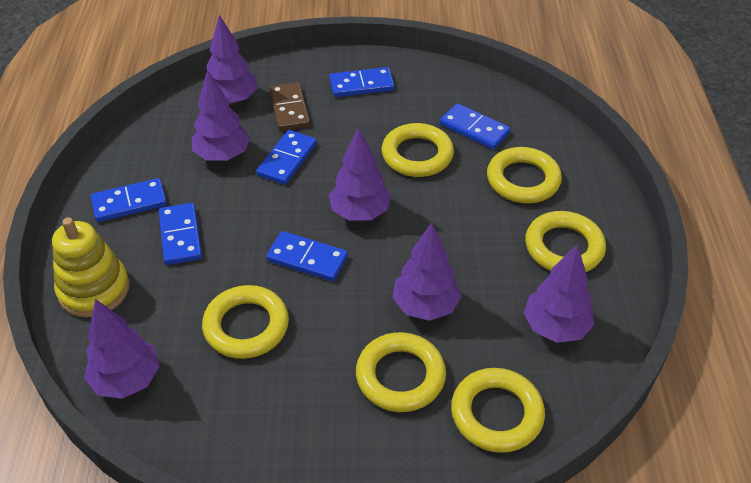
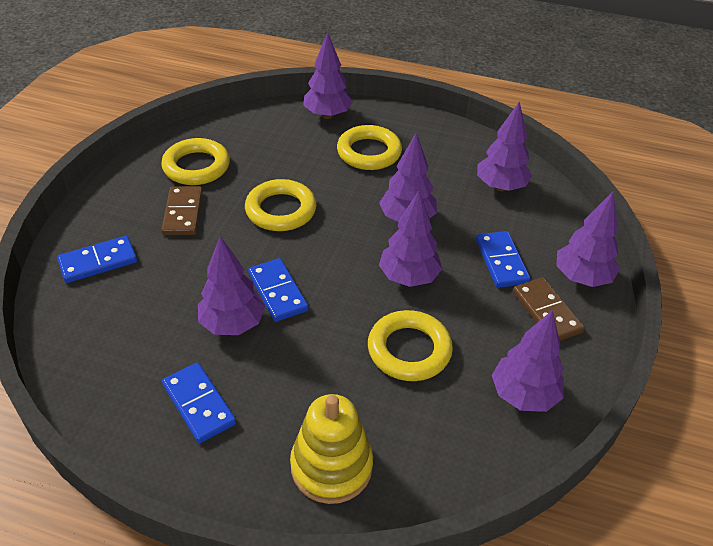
blue domino: [91,178,167,222] [159,203,202,265] [256,130,317,185] [266,231,348,281] [329,67,395,97] [440,103,511,149] = 6 -> [57,236,137,283] [162,363,236,443] [248,258,308,322] [476,231,531,288] = 4
brown domino: [269,82,310,131] = 1 -> [161,186,203,235] [513,277,585,341] = 2
purple tree: [84,299,160,399] [192,70,250,161] [207,15,258,104] [329,127,391,221] [393,222,462,321] [523,244,595,343] = 6 -> [198,236,265,335] [303,32,353,119] [379,133,437,222] [379,191,442,287] [477,101,532,191] [492,310,564,412] [556,192,620,287] = 7
yellow ring: [202,285,289,359] [356,332,446,412] [382,123,454,177] [451,368,545,453] [487,147,562,203] [525,211,606,272] = 6 -> [161,138,230,185] [245,179,317,231] [337,125,402,170] [368,310,453,381] = 4

